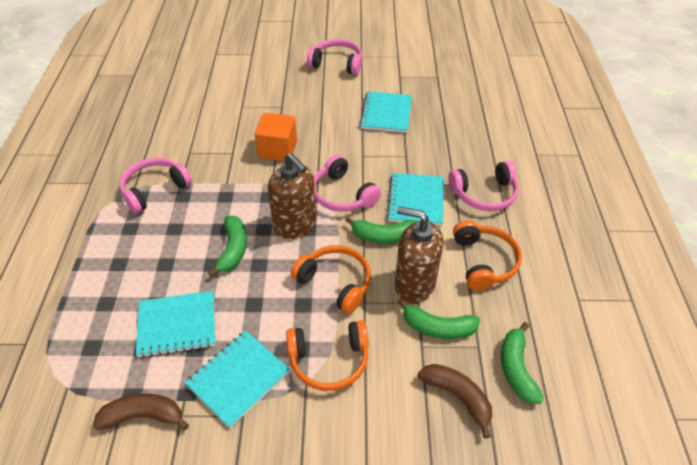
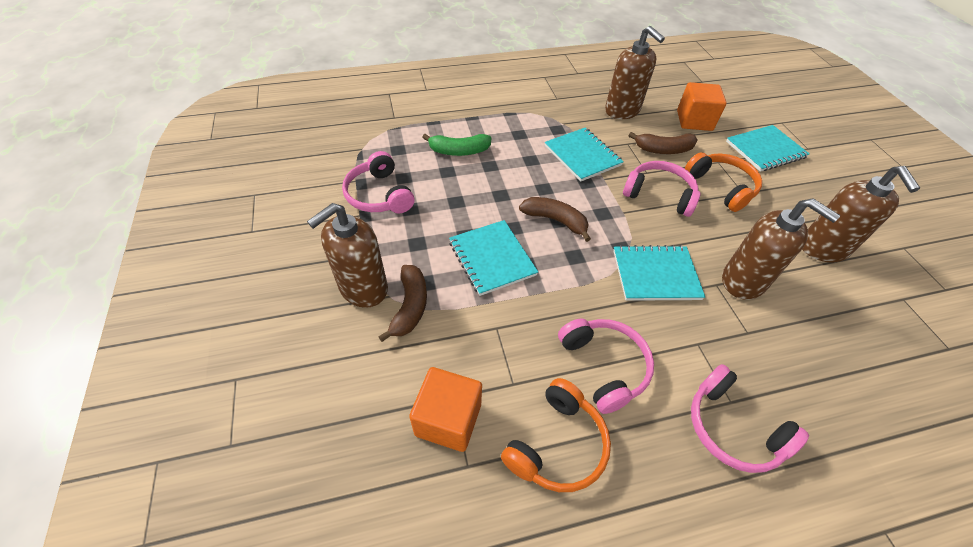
brown banana: [93,394,189,431] [418,364,492,438] = 2 -> [378,265,427,342] [519,197,591,242] [628,132,697,154] = 3
brown soap dispenser: [268,153,316,239] [395,206,443,303] = 2 -> [307,203,388,308] [605,26,665,119] [722,198,840,300] [802,166,920,262] = 4
green banana: [208,216,247,277] [345,217,417,244] [398,298,480,339] [501,322,544,404] = 4 -> [422,134,492,156] = 1
orange cube: [255,113,297,161] = 1 -> [409,367,482,452] [677,82,727,131] = 2
orange headphones: [286,320,369,391] [291,245,371,314] [453,220,522,291] = 3 -> [501,378,611,492] [685,152,762,212] = 2

